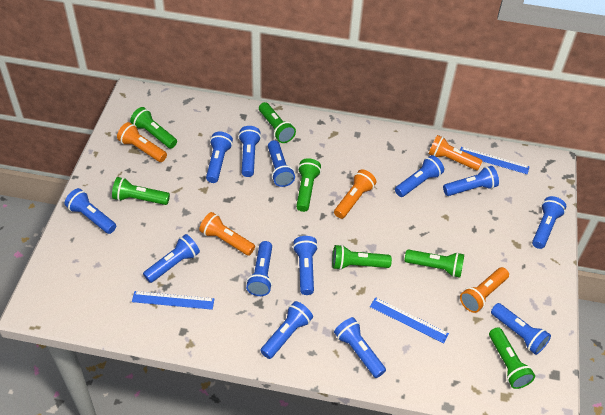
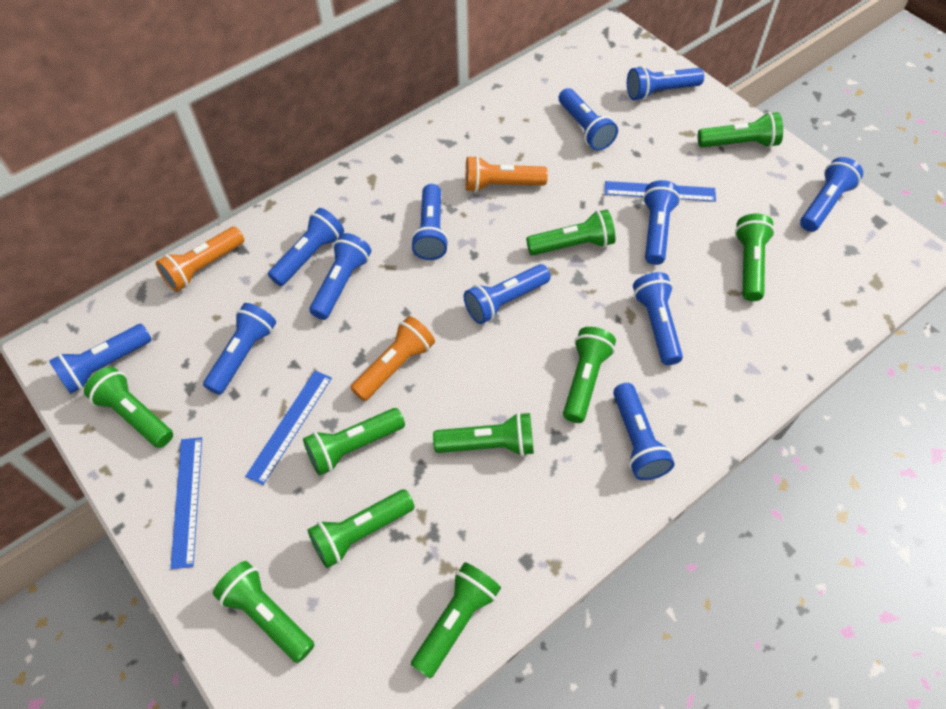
blue flashlight: [65,188,116,234] [143,234,200,283] [206,132,233,183] [238,126,261,177] [246,241,272,296] [260,301,313,359] [268,140,295,187] [293,236,318,295] [334,317,386,378] [395,155,444,197] [443,166,499,196] [491,303,551,355] [532,196,567,249] = 13 -> [49,324,152,394] [203,303,276,395] [268,208,344,286] [309,233,371,320] [411,184,449,260] [464,264,551,324] [559,88,618,151] [613,383,675,480] [627,66,704,101] [633,272,683,365] [643,180,681,265] [800,157,863,232] = 12
green flashlight: [112,177,170,205] [130,107,177,149] [259,102,296,143] [296,158,321,212] [332,245,392,270] [404,249,464,278] [489,327,535,389] = 7 -> [84,367,173,448] [213,561,315,663] [303,408,405,476] [308,489,415,568] [411,562,501,678] [433,412,534,456] [526,209,615,255] [563,327,616,423] [698,112,783,148] [735,214,775,301] = 10
orange flashlight: [117,122,167,162] [199,212,255,256] [334,169,376,219] [429,135,482,170] [460,267,509,313] = 5 -> [156,227,244,292] [351,316,435,401] [465,156,548,192] = 3

